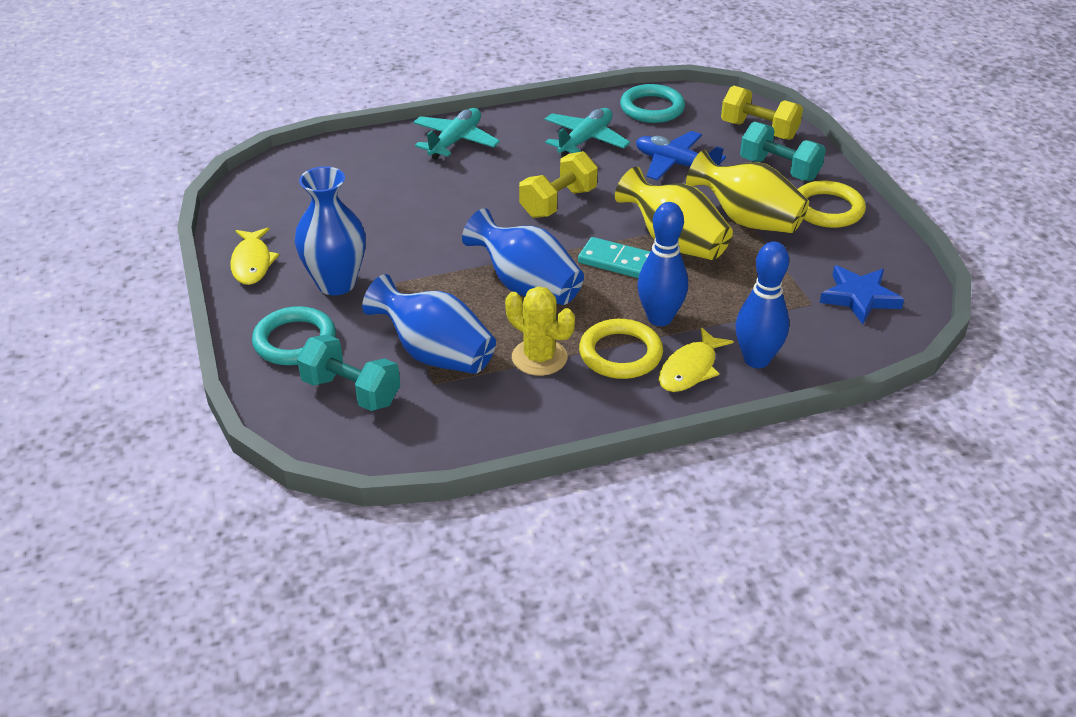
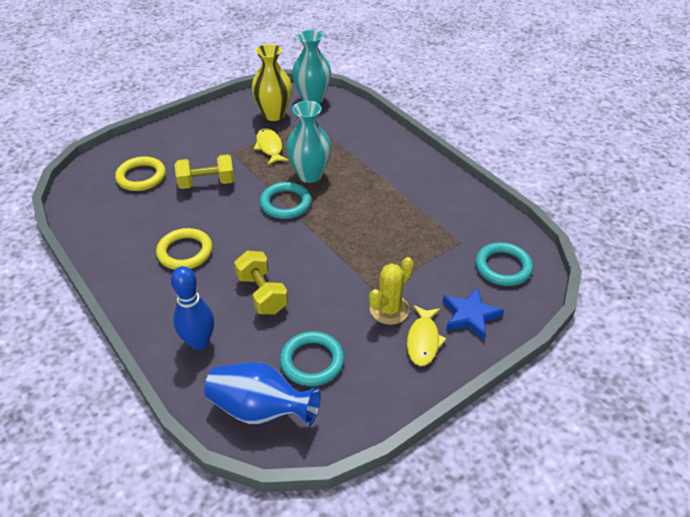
blue bowling pin: [637,202,688,326] [736,241,789,368] = 2 -> [171,266,214,350] = 1
blue plane: [636,131,726,180] = 1 -> none = 0
blue vase: [295,166,366,295] [362,274,496,374] [462,208,584,305] = 3 -> [204,362,321,426] = 1
turquoise domino: [578,237,651,278] = 1 -> none = 0
turquoise dumbbell: [297,335,400,411] [740,122,826,181] = 2 -> none = 0
turquoise plane: [413,108,500,160] [545,108,630,157] = 2 -> none = 0
turquoise ring: [252,306,336,366] [620,84,685,123] = 2 -> [260,182,311,219] [280,331,344,386] [475,242,533,286] = 3
turquoise vase: none = 0 -> [286,101,331,183] [292,30,331,104] = 2
yellow vase: [615,167,733,260] [686,150,809,233] = 2 -> [252,44,292,121] = 1

